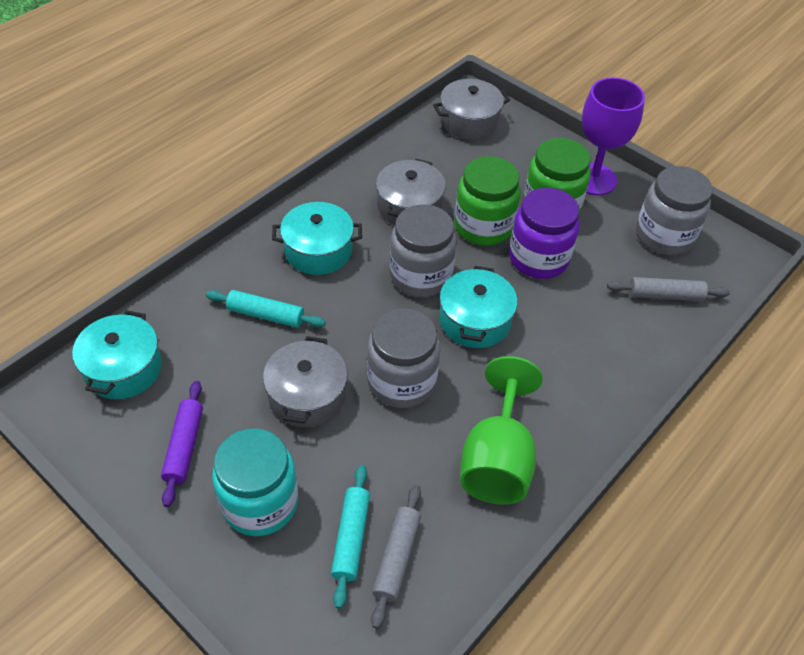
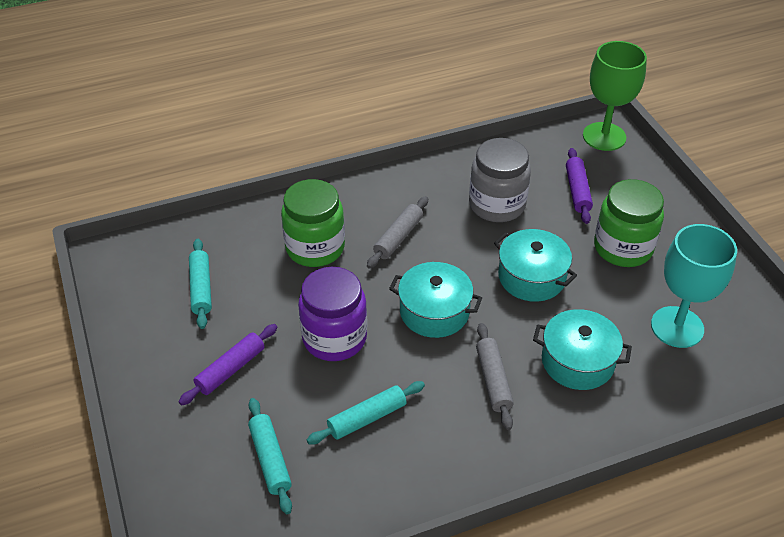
grey jar: [367,308,440,408] [390,204,456,297] [636,166,713,255] = 3 -> [469,138,531,222] = 1
grey pot: [263,336,348,428] [376,159,446,226] [433,79,510,140] = 3 -> none = 0
purple goblet: [582,77,645,195] = 1 -> none = 0
purple rolling pin: [161,381,203,507] = 1 -> [178,324,277,405] [566,148,593,224] = 2
turquoise goblet: none = 0 -> [651,224,737,348] = 1
turquoise jar: [212,428,298,536] = 1 -> none = 0
turquoise rolling pin: [206,290,326,328] [331,465,370,609] = 2 -> [189,239,212,329] [248,398,292,514] [307,381,425,444] = 3

